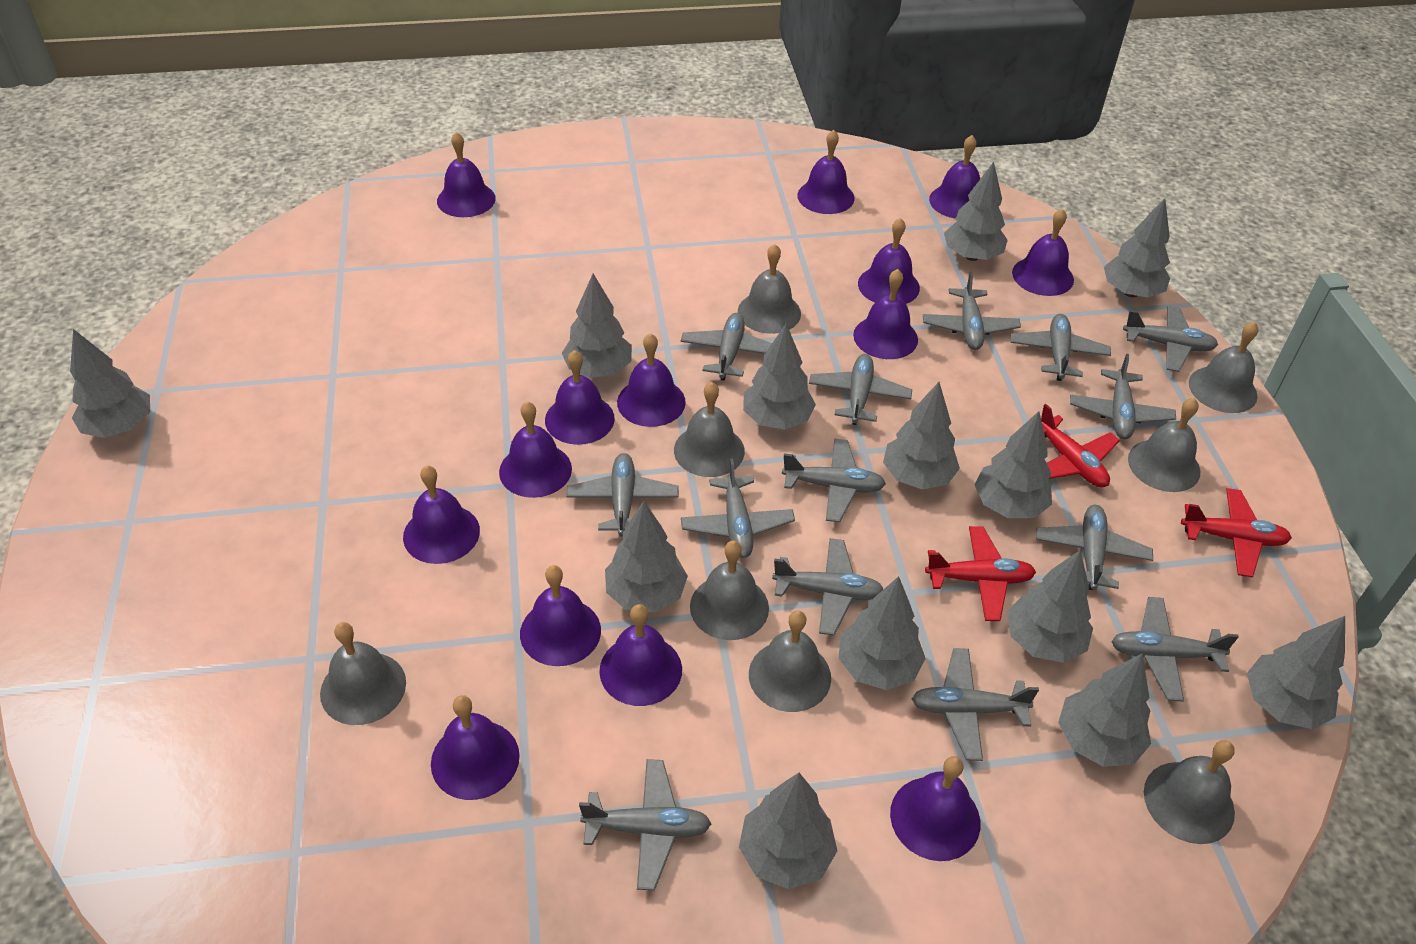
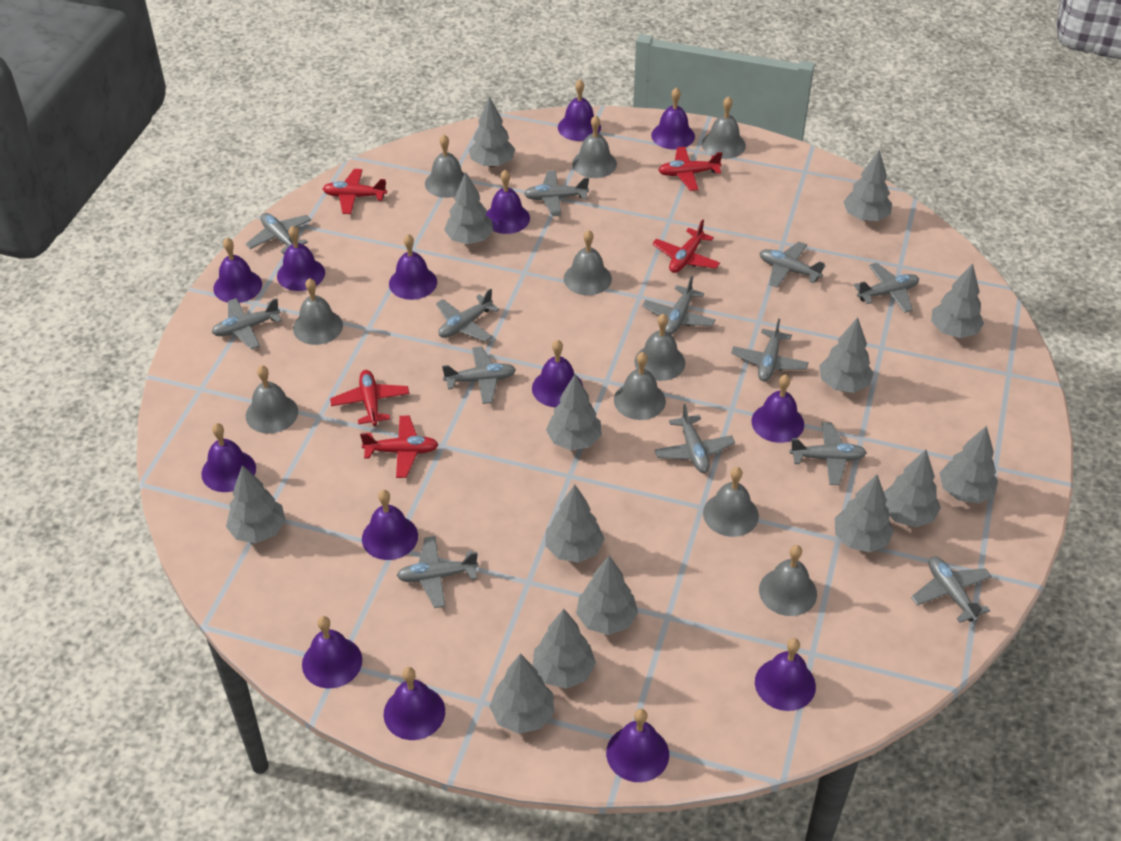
grey bell: [320,622,406,725] [674,382,745,477] [690,540,769,640] [738,244,801,334] [749,610,831,712] [1128,398,1200,492] [1144,740,1235,844] [1189,322,1258,413] = 8 -> [246,365,298,434] [293,278,343,345] [425,135,465,198] [564,230,612,295] [572,115,617,178] [614,352,666,420] [635,314,685,381] [702,96,746,159] [703,467,759,537] [759,545,817,616] = 10
grey plane: [566,453,679,536] [579,759,711,890] [681,313,772,381] [681,459,795,558] [772,538,883,636] [782,438,886,522] [809,354,912,425] [912,648,1039,761] [923,271,1021,350] [1011,314,1111,381] [1036,505,1153,590] [1070,354,1176,439] [1111,597,1239,702] [1123,306,1218,372] = 14 -> [212,298,282,349] [246,213,311,254] [397,536,479,608] [436,288,500,342] [442,346,516,404] [524,171,589,216] [642,276,716,335] [655,404,735,473] [731,318,809,381] [760,242,825,288] [790,422,867,485] [854,263,919,313] [911,556,992,623] = 13
grey tree: [70,329,150,438] [562,274,632,378] [605,501,688,612] [739,773,837,889] [743,324,816,430] [838,576,926,690] [883,382,960,490] [944,162,1008,261] [974,411,1052,518] [1007,550,1093,663] [1058,653,1151,767] [1104,198,1170,297] [1247,616,1345,729] = 13 -> [226,465,286,543] [444,172,494,244] [469,96,515,167] [489,653,554,734] [533,609,596,689] [545,484,604,563] [546,374,602,450] [576,556,638,635] [819,317,874,393] [835,474,894,552] [844,150,892,221] [884,450,941,527] [931,264,984,338] [940,426,998,503] = 14
red plane: [925,526,1036,621] [1041,404,1120,487] [1181,488,1292,577] = 3 -> [323,169,387,214] [330,370,409,426] [360,416,439,478] [652,219,720,273] [659,147,723,191] = 5

